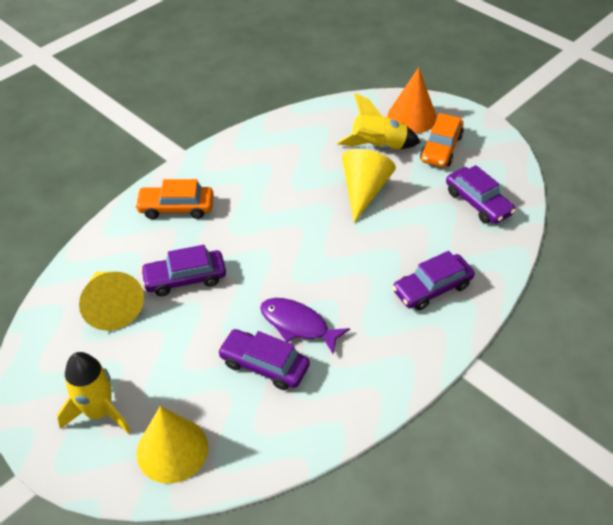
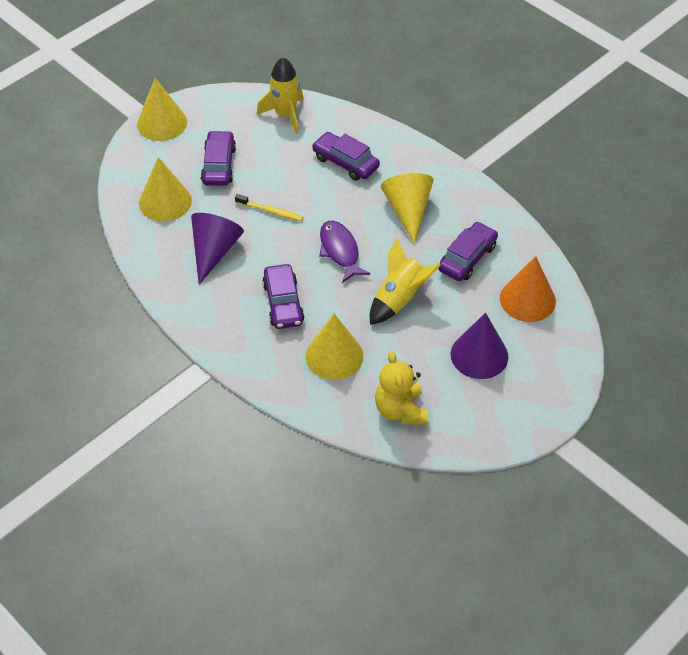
orange car: [135,179,214,219] [420,113,464,167] = 2 -> none = 0
purple cone: none = 0 -> [191,213,244,285] [451,313,508,379] = 2
yellow cone: [79,272,144,331] [136,406,208,484] [342,149,396,223] = 3 -> [137,78,187,141] [139,157,192,222] [306,314,363,380] [381,173,434,244] = 4
yellow teddy bear: none = 0 -> [375,352,428,425] = 1
yellow toothbrush: none = 0 -> [235,194,303,221] = 1

